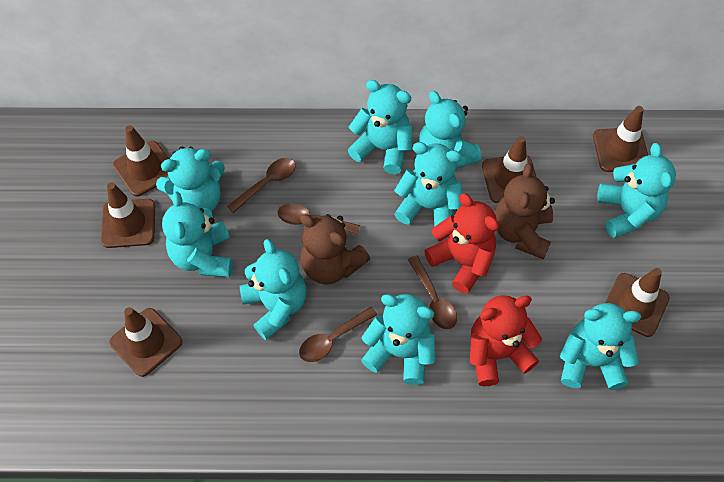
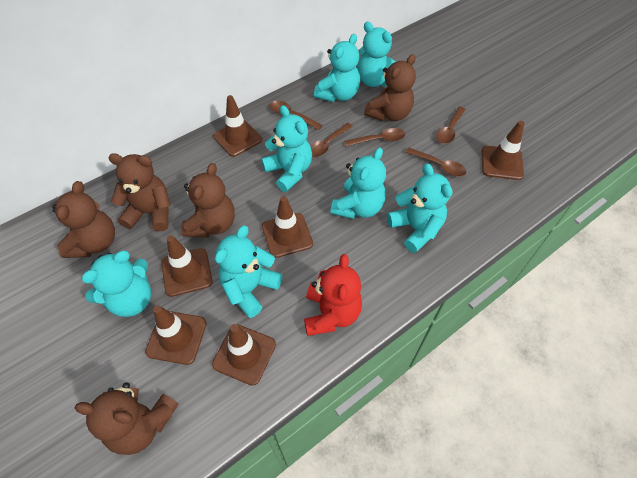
brown spoon: [227,158,296,213] [277,203,360,235] [299,306,377,362] [408,255,457,329] = 4 -> [270,101,322,130] [310,123,353,157] [344,128,405,147] [405,147,466,177] [436,106,466,144] = 5
brown teddy bear: [300,214,370,285] [494,163,555,259] = 2 -> [52,181,115,258] [75,382,178,455] [108,153,171,231] [181,163,235,238] [364,54,416,122] = 5
red teddy bear: [424,193,499,294] [470,295,542,386] = 2 -> [304,254,362,336] = 1
turquoise teddy bear: [156,146,225,212] [162,191,233,277] [240,239,306,340] [348,80,412,174] [361,294,435,385] [394,142,462,227] [418,91,482,168] [560,303,641,390] [597,143,676,238] = 9 -> [82,251,151,317] [215,225,282,318] [261,105,312,192] [314,34,360,102] [330,147,386,219] [358,22,396,87] [387,163,453,253] = 7

